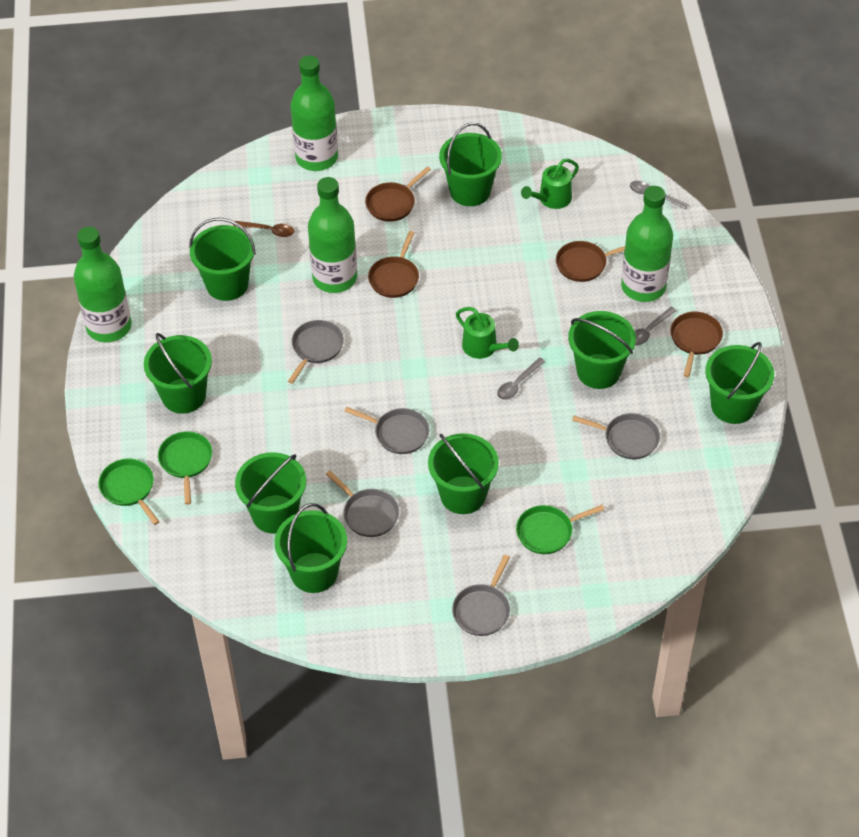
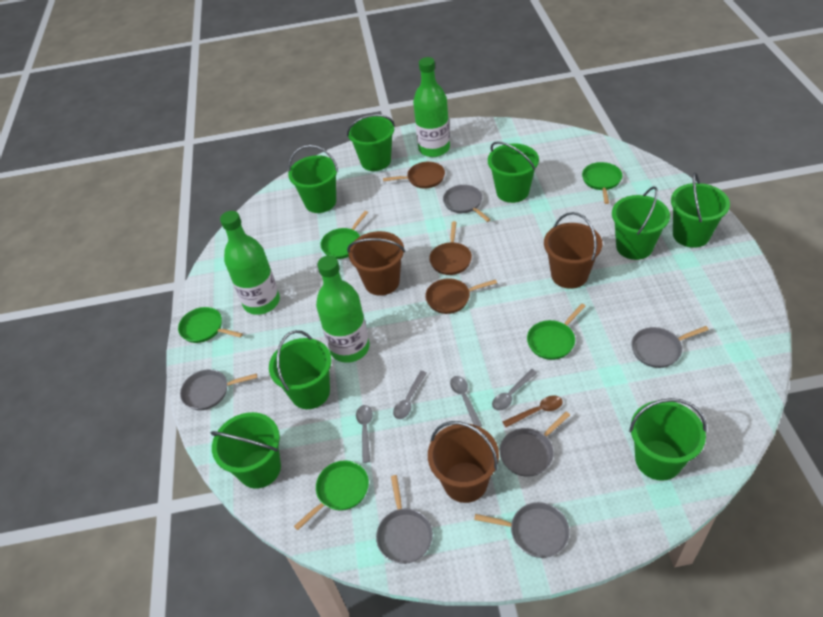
brown bucket: none = 0 -> [347,231,405,296] [428,421,499,503] [544,212,602,289] = 3
brown pan: [365,167,431,222] [368,231,419,298] [556,241,625,282] [670,312,723,377] = 4 -> [383,162,445,189] [425,278,497,314] [429,221,472,275] = 3
green bottle: [74,227,131,342] [291,56,338,171] [308,177,357,293] [621,186,673,302] = 4 -> [220,211,280,315] [316,256,370,363] [413,57,450,157] = 3
green pan: [98,459,160,525] [158,431,212,505] [516,505,605,554] = 3 -> [178,307,243,343] [294,460,369,530] [320,211,368,259] [527,304,586,360] [582,162,622,204] = 5
green watering can: [456,307,519,359] [521,159,579,209] = 2 -> none = 0
grey pan: [288,320,344,384] [326,471,399,537] [344,407,429,454] [452,555,510,636] [572,413,660,459] = 5 -> [180,369,257,410] [376,475,433,564] [443,185,491,222] [474,502,569,558] [500,412,570,477] [631,326,709,368] = 6
grey spoon: [497,357,545,400] [630,181,689,209] [635,306,677,345] = 3 -> [356,405,373,463] [393,371,427,419] [450,376,482,427] [492,369,537,411] = 4

